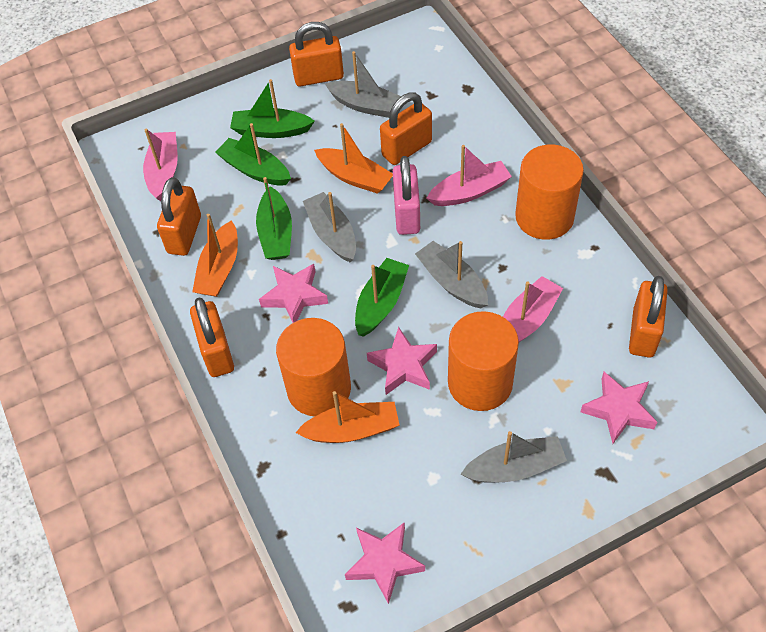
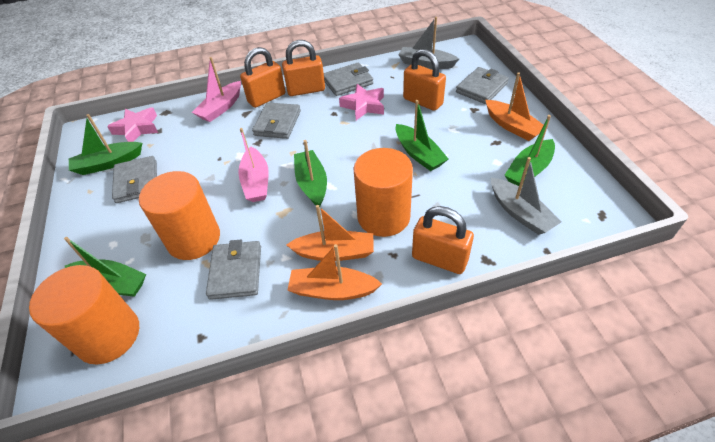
green boat: [215,123,291,186] [230,79,315,138] [256,177,292,260] [355,258,409,337] = 4 -> [64,237,146,297] [69,114,142,175] [294,140,327,208] [395,100,448,171] [504,115,555,186] = 5
grey boat: [303,192,356,262] [325,51,401,118] [415,241,488,308] [461,431,567,483] = 4 -> [399,17,459,69] [491,157,561,235] = 2
grey wallet: none = 0 -> [112,156,157,203] [206,240,261,300] [252,102,301,139] [324,62,373,96] [456,67,509,104] = 5
orange padlock: [157,177,201,256] [190,297,234,377] [289,22,344,86] [380,92,432,165] [629,276,668,357] = 5 -> [240,47,286,108] [282,40,325,96] [403,49,446,111] [412,206,474,274] = 4
pink boat: [143,128,178,201] [426,145,512,206] [503,276,563,342] = 3 -> [192,57,241,122] [238,128,269,202] = 2
pink padlock: [393,156,420,235] = 1 -> none = 0
pink star: [259,264,328,323] [345,522,425,604] [367,327,437,395] [581,372,657,444] = 4 -> [107,107,158,142] [339,84,384,120] = 2

